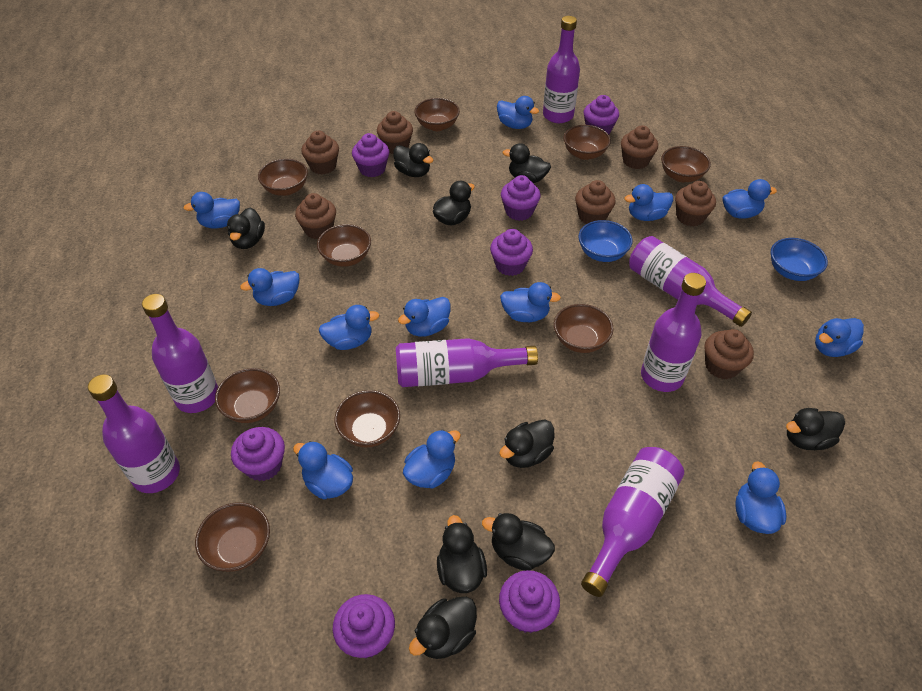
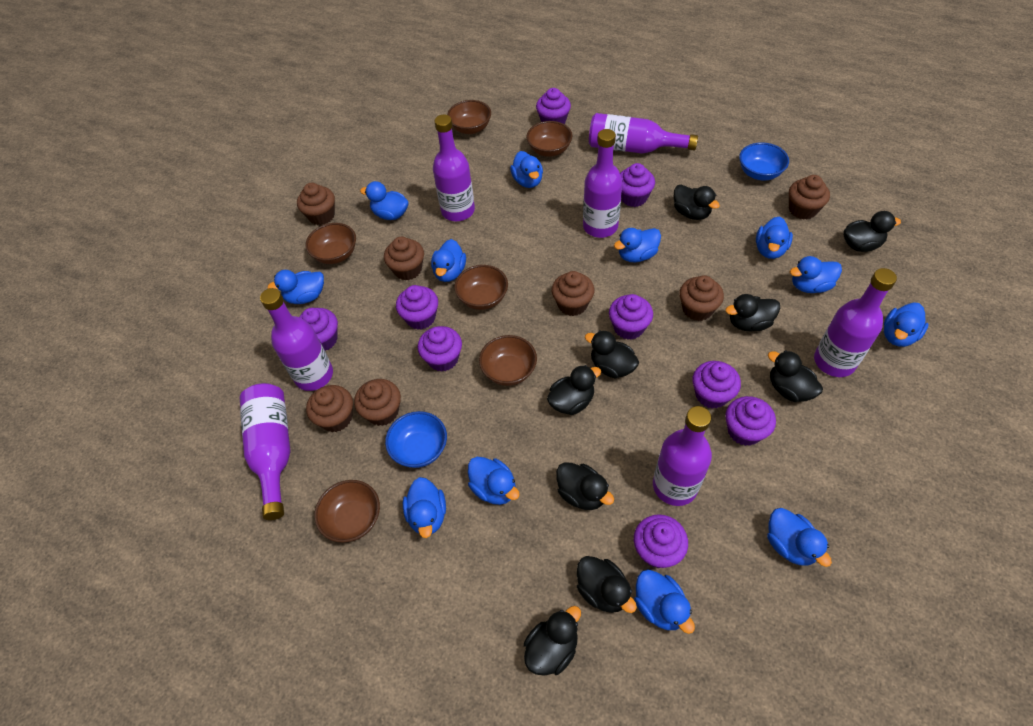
brown bowl: [195,502,270,572] [215,368,280,423] [258,159,308,196] [317,224,371,267] [334,390,400,447] [414,98,460,131] [554,304,614,353] [563,125,611,160] [661,146,711,182] = 9 -> [306,223,356,264] [314,480,380,543] [447,100,491,134] [454,265,508,310] [479,335,537,386] [526,121,573,157] = 6
purple cupcake: [231,427,285,481] [332,594,395,659] [352,133,389,177] [490,229,533,276] [499,570,560,633] [501,175,541,221] [584,95,619,134] = 7 -> [299,308,338,351] [396,285,438,330] [418,326,462,372] [536,88,571,124] [609,294,653,340] [620,163,655,207] [634,514,688,568] [692,361,741,409] [725,396,776,446] = 9

